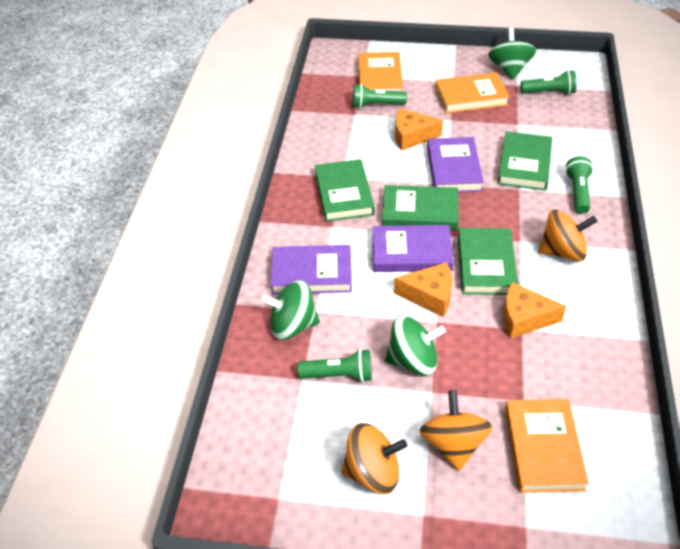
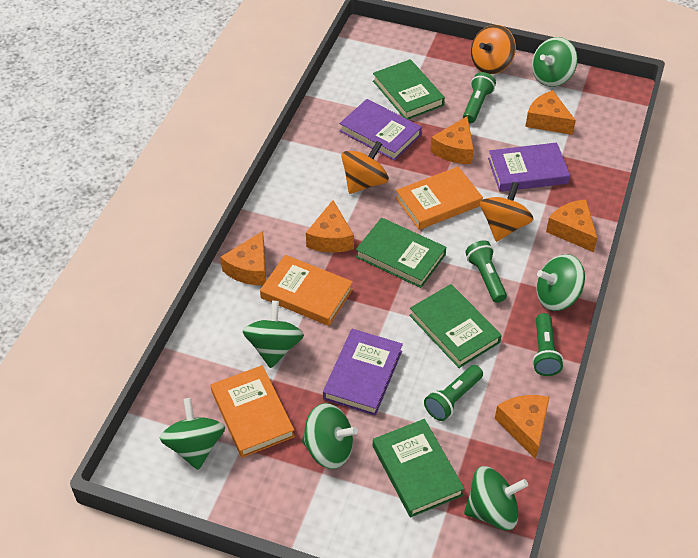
green spinning top: [260,280,320,340] [385,315,446,376] [488,28,536,79] = 3 -> [160,398,225,470] [243,301,304,368] [302,403,358,469] [464,466,528,530] [532,37,578,87] [536,254,585,311] = 6
orange cheese: [394,262,452,317] [395,108,443,151] [503,282,566,338] = 3 -> [220,231,266,285] [306,200,354,253] [430,116,474,164] [495,395,550,459] [525,90,576,135] [546,200,597,252] = 6

